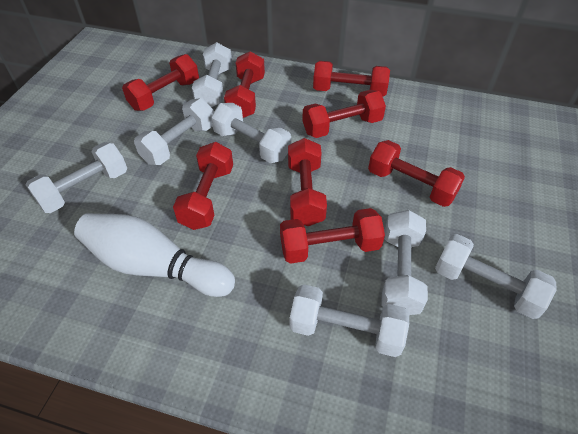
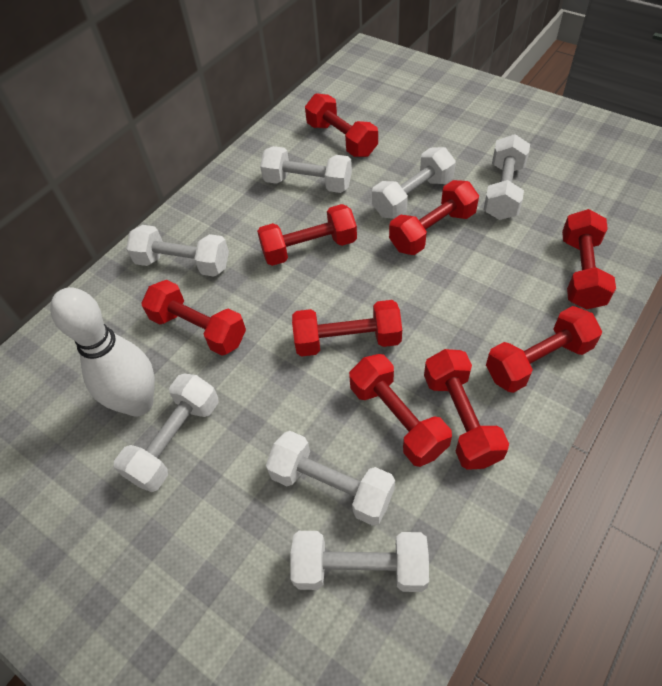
red dumbbell: [122,54,199,111] [173,142,233,230] [224,51,265,118] [280,208,385,264] [288,138,327,226] [302,90,386,138] [313,61,390,97] [368,140,465,207] = 8 -> [141,280,246,355] [257,204,357,266] [292,300,402,357] [305,93,378,157] [349,354,452,467] [389,180,479,255] [424,349,509,470] [486,306,602,393] [562,209,616,310] = 9

